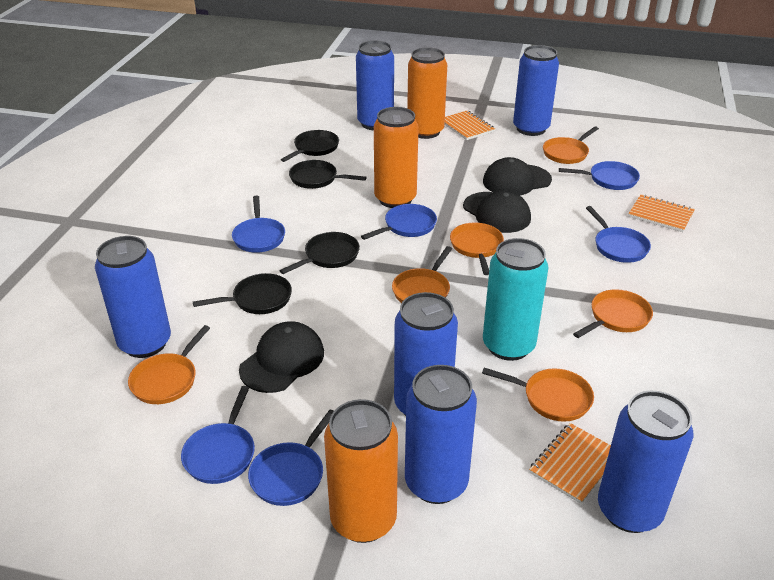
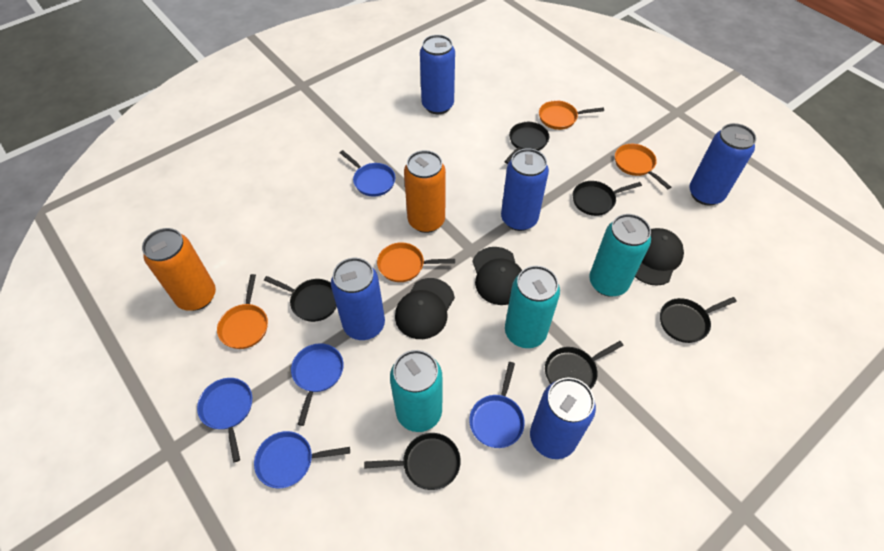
black pan: [193,273,292,314] [280,232,360,274] [281,130,339,162] [289,160,367,189] = 4 -> [264,276,337,322] [364,433,461,490] [504,122,549,164] [545,341,624,389] [573,181,642,216] [660,297,737,343] = 6
blue can: [95,236,171,358] [356,41,394,130] [394,292,458,416] [405,365,477,504] [513,45,559,136] [598,391,693,533] = 6 -> [331,258,385,340] [420,35,455,114] [501,148,549,231] [530,377,596,459] [689,123,756,206] = 5
blue pan: [181,386,255,484] [232,196,285,253] [248,410,334,506] [361,204,437,240] [559,161,640,190] [586,206,651,263] = 6 -> [197,378,252,462] [254,431,350,488] [291,343,344,426] [340,150,395,197] [469,362,525,448] = 5
orange can: [324,399,398,543] [374,107,419,208] [407,47,447,139] = 3 -> [142,228,216,311] [404,150,446,233] = 2
orange notebook: [445,110,495,140] [529,423,611,504] [628,194,695,232] = 3 -> none = 0
orange pan: [128,325,210,404] [392,246,452,303] [450,223,504,275] [482,368,594,422] [543,126,599,164] [573,289,653,338] = 6 -> [217,274,268,349] [377,242,455,282] [539,100,604,130] [615,144,671,189] = 4
turquoise can: [483,238,548,361] = 1 -> [390,350,442,432] [505,265,560,348] [589,214,651,296] = 3

